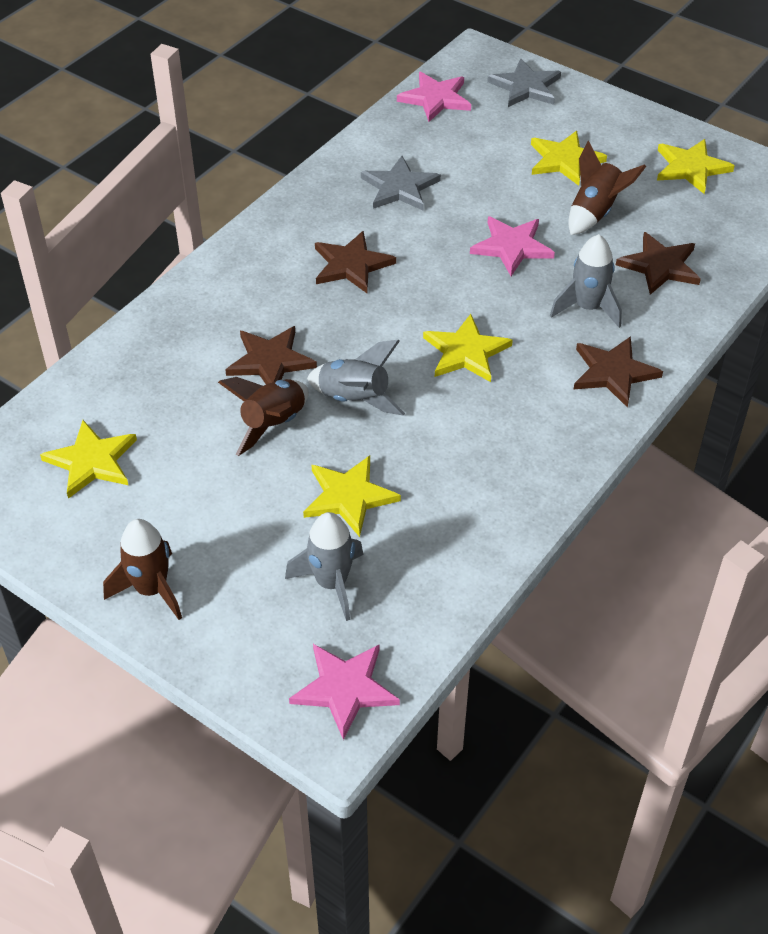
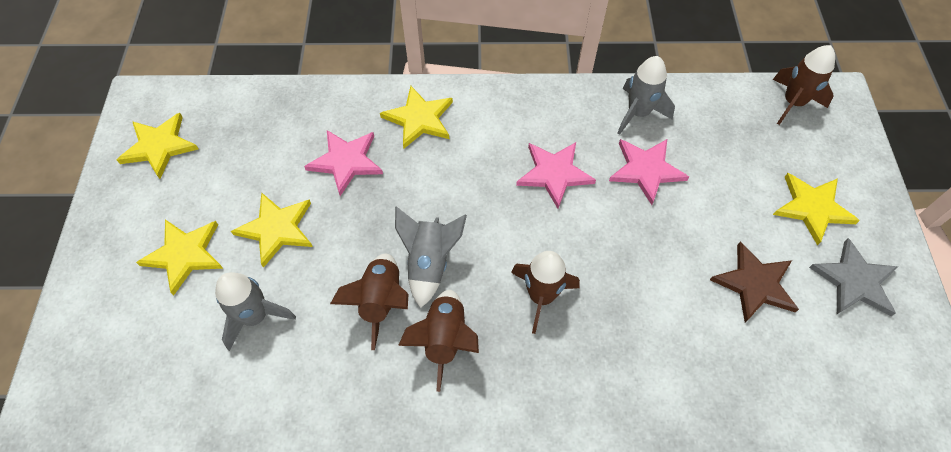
brown rocket: [103,519,182,620] [218,377,309,456] [568,140,646,235] = 3 -> [330,254,408,350] [398,290,479,392] [511,251,580,334] [773,45,835,125] = 4
brown star: [225,326,317,384] [315,231,396,293] [574,336,663,408] [616,232,701,295] = 4 -> [710,242,799,323] = 1
grey star: [361,156,441,210] [487,58,561,107] = 2 -> [809,238,899,316] = 1

